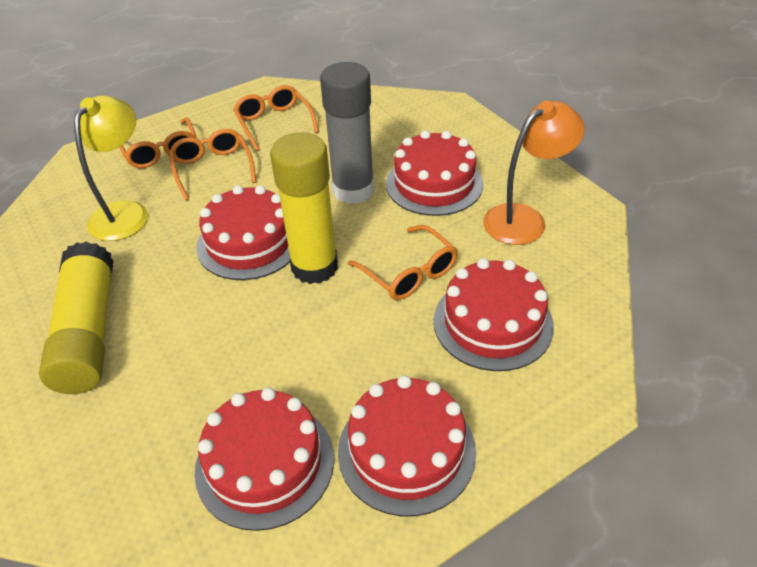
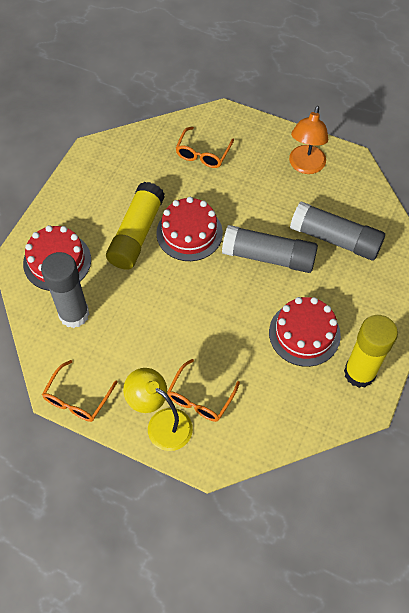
grey glue stick: [320,62,374,204] = 1 -> [41,252,90,328] [222,225,318,273] [290,201,385,260] = 3
orange glasses: [119,117,197,168] [169,129,256,200] [233,85,319,151] [348,225,458,300] = 4 -> [42,360,118,422] [167,359,240,422] [175,127,234,168] = 3
red cake: [195,387,334,531] [196,185,290,280] [338,375,476,517] [386,130,483,216] [434,258,554,371] = 5 -> [23,225,91,291] [156,197,223,261] [269,297,341,367] = 3

